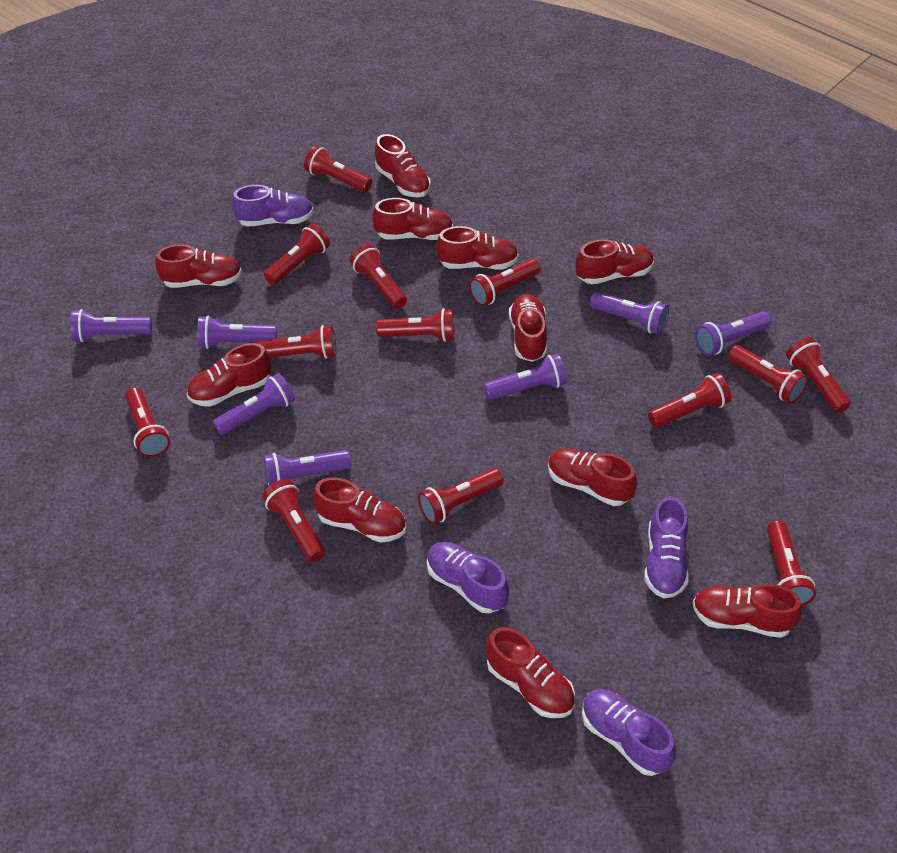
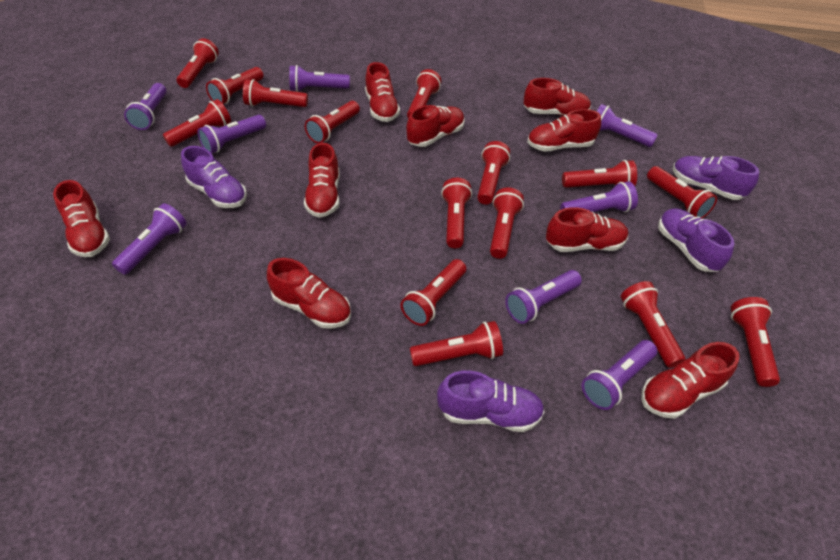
purple flashlight: [70,309,152,342] [197,316,277,349] [213,373,295,435] [264,450,351,487] [484,354,567,400] [590,292,669,334] [695,312,772,356] = 7 -> [112,203,187,275] [124,83,167,130] [198,115,266,154] [289,65,350,92] [505,270,582,324] [560,181,638,212] [582,340,657,410] [597,104,658,147] = 8
red flashlight: [125,387,170,457] [256,325,336,359] [262,479,325,562] [264,224,330,285] [304,146,372,192] [350,244,407,309] [376,308,455,342] [418,468,504,525] [469,259,541,306] [648,373,731,428] [728,345,808,404] [767,520,816,606] [786,337,851,413] = 13 -> [163,99,231,147] [177,38,219,88] [206,67,264,104] [243,79,308,107] [305,101,360,144] [401,259,466,326] [407,69,442,119] [410,321,503,366] [441,178,472,248] [477,141,510,205] [490,187,524,259] [562,160,637,188] [621,281,685,368] [647,166,717,218] [731,297,780,387] = 15
red shoe: [155,245,242,288] [187,343,272,407] [313,478,406,543] [372,198,453,240] [375,134,431,197] [436,226,519,269] [486,627,575,718] [509,294,547,362] [548,448,637,506] [576,240,654,284] [693,584,802,638] = 11 -> [53,180,110,257] [267,258,351,329] [304,143,340,218] [365,62,400,122] [406,105,465,147] [523,78,591,116] [527,109,601,152] [546,207,628,252] [641,342,740,419] = 9

